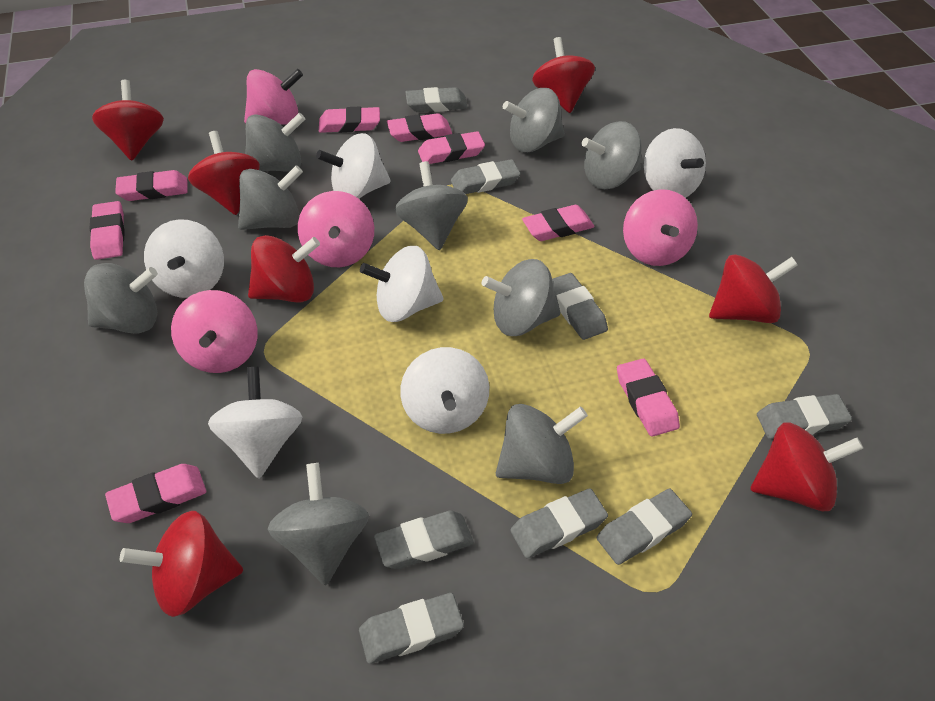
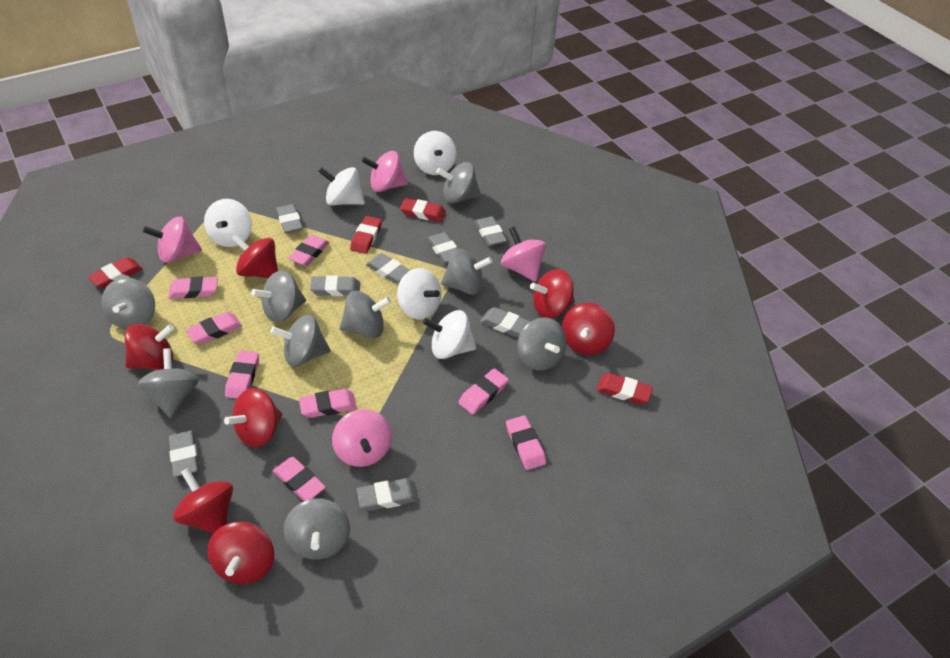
red eraser: none = 0 -> [88,257,143,289] [350,216,382,254] [400,198,446,222] [596,373,653,404] = 4
white spinning top: [144,219,224,298] [208,367,302,478] [316,133,391,199] [360,246,444,322] [400,347,489,434] [644,128,706,198] = 6 -> [204,199,252,247] [318,167,365,205] [397,268,442,320] [414,131,456,175] [423,310,476,359] = 5

